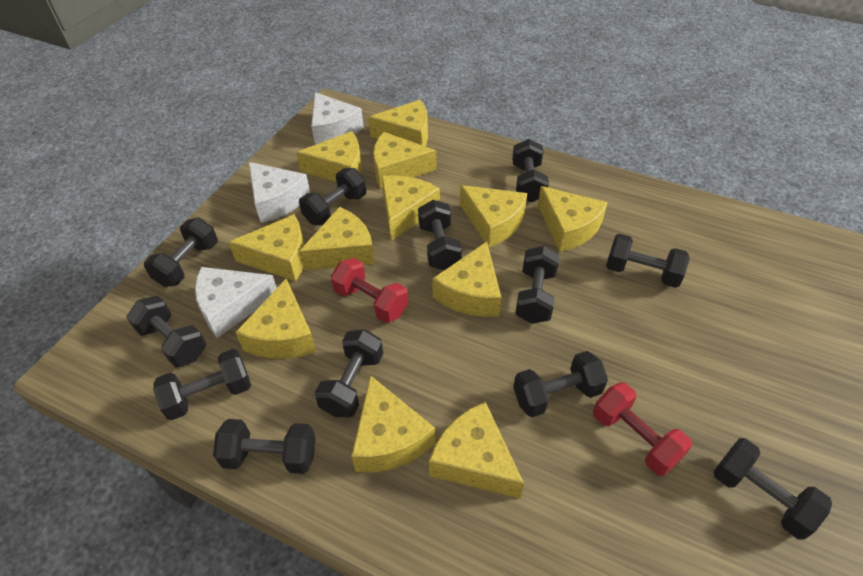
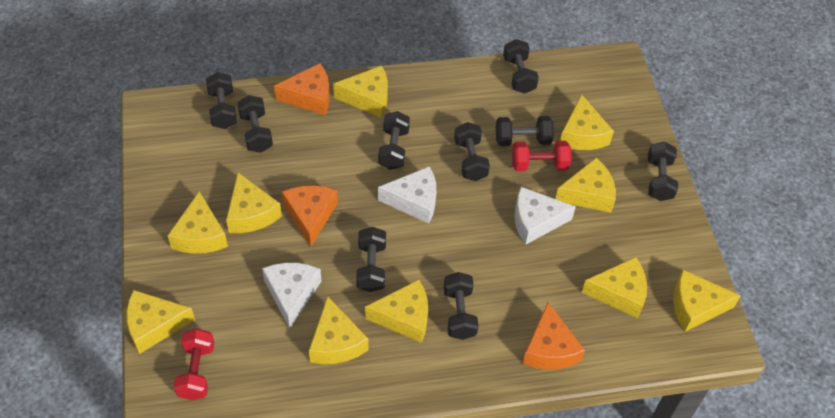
black dumbbell: [126,295,206,367] [144,218,218,287] [153,349,251,420] [213,419,316,474] [299,168,366,225] [315,329,383,417] [418,200,462,270] [512,139,549,202] [513,351,608,417] [515,246,560,324] [606,234,690,288] [713,438,832,540] = 12 -> [206,72,237,129] [237,95,273,153] [356,227,386,292] [378,111,410,170] [443,272,478,340] [454,122,490,181] [496,116,554,146] [503,39,539,93] [648,142,678,201] = 9
orange cheese: none = 0 -> [274,63,330,115] [282,185,338,247] [522,302,585,370] = 3
yellow cheese: [228,215,304,282] [235,279,316,359] [296,131,361,182] [299,207,375,271] [351,375,435,472] [368,100,428,146] [373,132,437,188] [382,175,440,241] [429,402,524,498] [432,241,501,317] [460,185,527,248] [538,186,608,252] = 12 -> [127,290,195,354] [168,191,228,254] [226,172,282,233] [309,296,369,364] [333,66,388,118] [365,280,428,343] [555,158,616,213] [560,94,614,150] [581,257,647,318] [673,270,741,331] = 10

